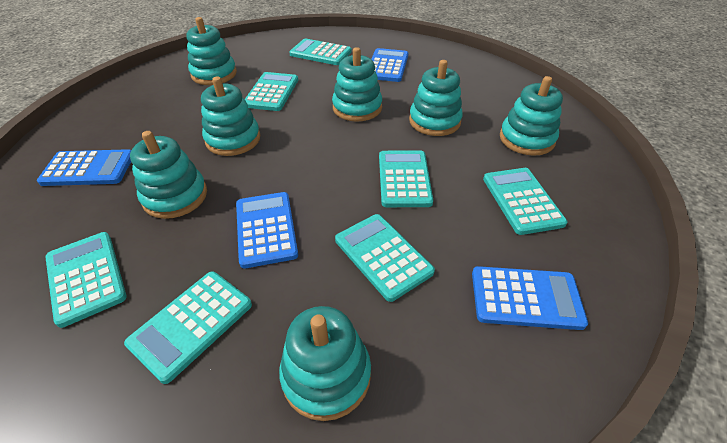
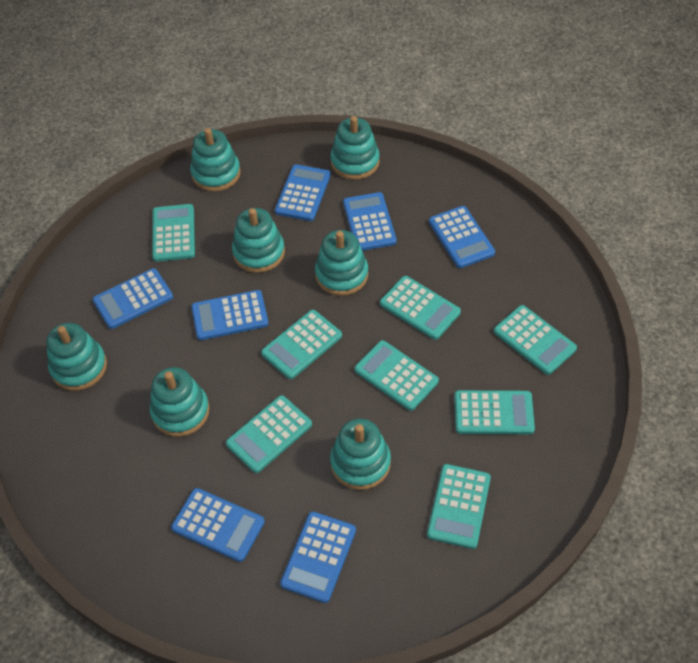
blue calculator: [37,149,131,186] [236,192,298,268] [371,48,408,82] [472,266,588,330] = 4 -> [92,268,173,329] [171,488,265,562] [191,290,269,340] [275,164,331,221] [280,512,356,603] [343,192,397,251] [429,206,495,268] = 7
turquoise calculator: [45,232,127,328] [124,271,252,384] [245,72,298,111] [289,38,352,65] [335,214,435,302] [379,150,433,207] [483,168,567,235] = 7 -> [152,204,195,262] [226,395,312,473] [261,310,342,379] [354,340,439,411] [380,276,461,340] [427,464,491,549] [454,390,535,434] [494,305,577,375] = 8

